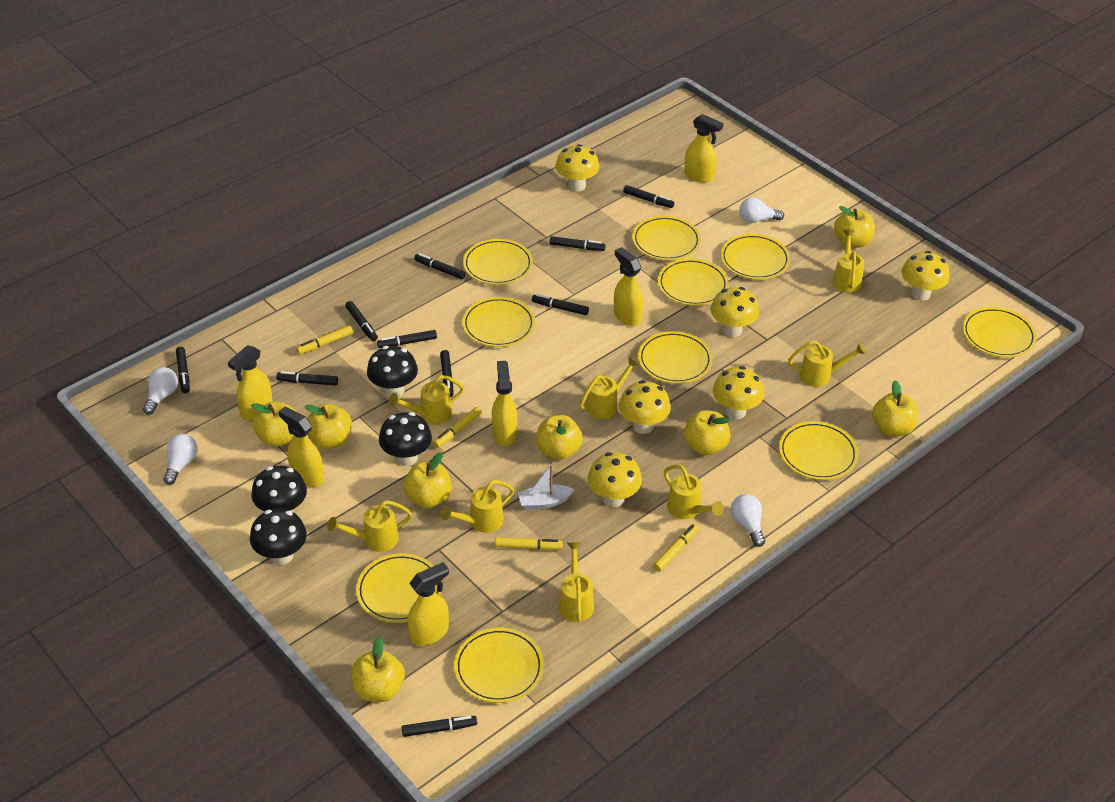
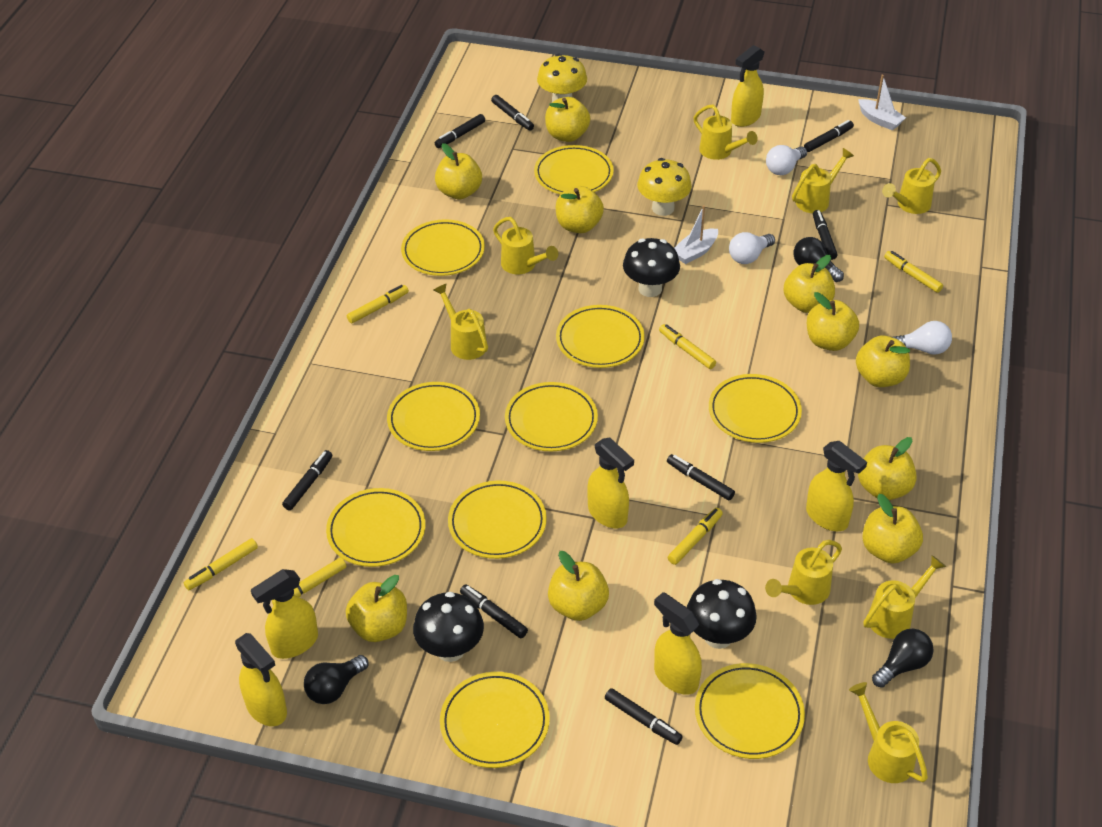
black light bulb: none = 0 -> [304,655,368,704] [793,237,844,282] [872,629,934,688] = 3
black marker: [176,347,190,393] [276,371,338,386] [345,301,378,341] [377,330,437,348] [402,716,477,737] [414,253,466,279] [440,350,453,397] [532,294,589,315] [550,236,606,251] [623,185,674,208] = 10 -> [282,450,332,510] [435,114,485,148] [460,584,528,638] [491,95,534,131] [605,688,683,745] [667,454,735,500] [804,120,854,152] [813,210,838,260] = 8
black mushroom: [250,509,307,565] [251,466,307,512] [367,346,418,397] [379,412,432,466] = 4 -> [413,592,484,662] [623,238,680,297] [687,579,757,649] = 3
white boat: [518,464,574,510] = 1 -> [674,205,718,264] [858,75,906,130] = 2
white light bulb: [143,367,178,415] [163,434,198,485] [731,494,765,547] [739,197,784,223] = 4 -> [729,232,775,264] [766,145,807,175] [892,321,952,355] = 3
yellow apple: [251,401,297,447] [304,404,352,449] [351,637,405,702] [403,452,452,508] [536,415,583,460] [684,410,731,455] [834,206,875,248] [872,380,918,436] = 8 -> [346,575,407,642] [435,143,482,200] [545,97,590,142] [548,551,609,621] [556,186,604,233] [784,255,835,313] [807,292,859,351] [856,335,910,387] [858,437,916,500] [862,494,923,564] = 10
yellow marker: [296,325,353,354] [433,407,482,448] [495,537,563,550] [653,524,699,572] = 4 -> [184,538,258,590] [272,557,346,605] [347,285,409,323] [659,324,716,369] [668,508,723,565] [884,251,943,293] = 6
yellow mushroom: [556,144,600,192] [588,452,642,507] [619,380,671,434] [710,287,759,337] [713,366,764,419] [902,251,949,301] = 6 -> [537,54,587,102] [637,158,692,216] = 2

